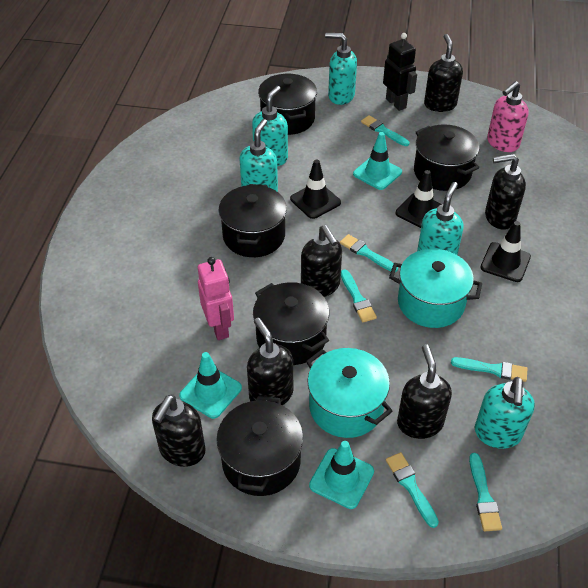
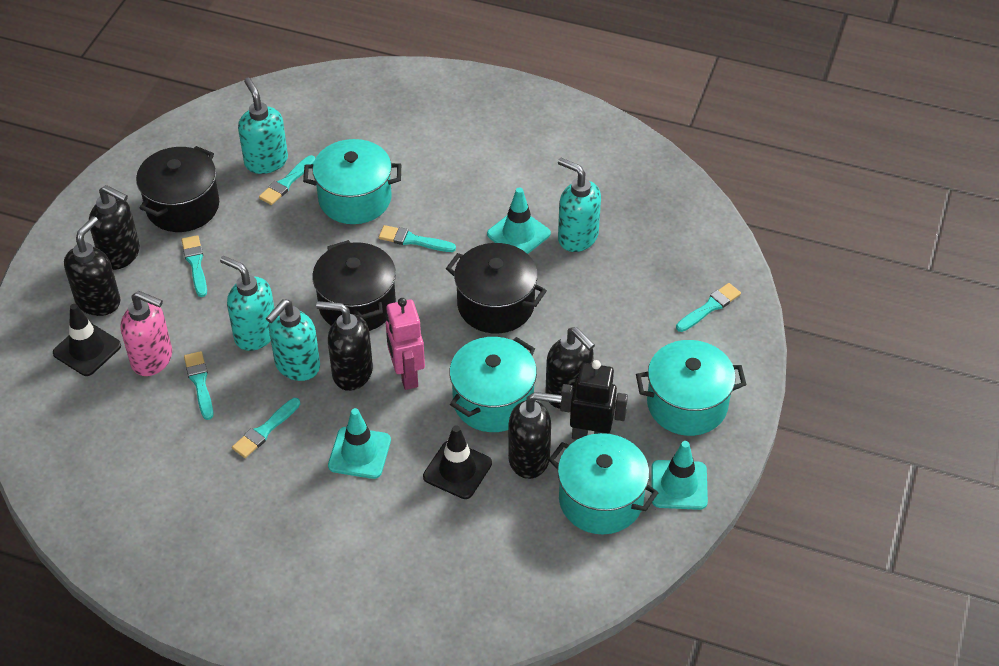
black pot: [216,395,303,496] [219,184,287,257] [253,282,329,365] [258,74,317,135] [414,124,479,191] = 5 -> [136,146,219,232] [312,240,396,331] [446,243,547,333] = 3
black soap dispenser: [152,395,206,467] [247,318,293,405] [301,225,342,297] [397,344,452,439] [424,34,463,112] [485,154,526,230] = 6 -> [64,216,121,316] [89,185,140,270] [316,301,373,391] [508,392,562,479] [545,327,595,409] = 5
black traffic cone: [290,160,341,219] [396,170,442,228] [480,221,531,282] = 3 -> [53,304,121,376] [423,426,492,499] = 2
turquoise pot: [306,348,393,438] [389,249,482,328] = 2 -> [303,139,401,224] [449,337,537,432] [549,433,659,534] [636,340,746,436] = 4
turquoise soap dispenser: [239,119,278,192] [252,86,288,166] [325,33,357,105] [417,182,464,255] [475,377,535,449] = 5 -> [220,256,274,351] [238,78,288,174] [266,299,320,381] [558,158,601,252] = 4

